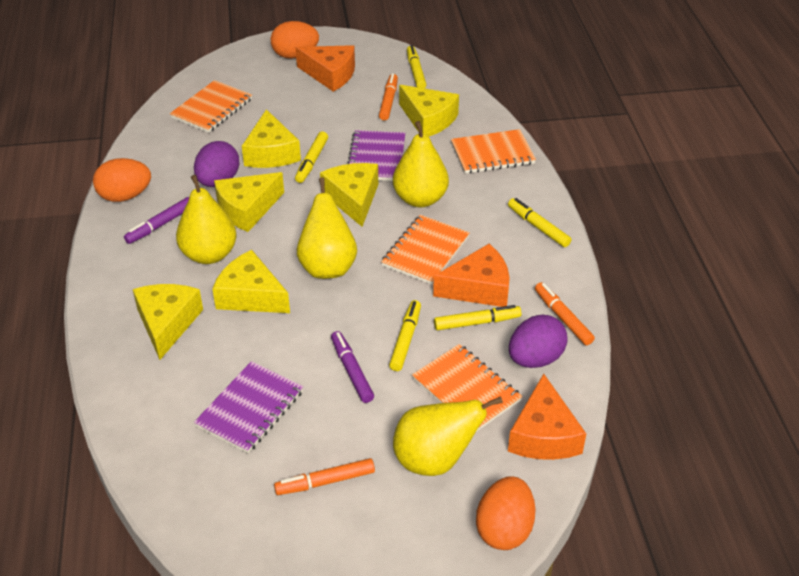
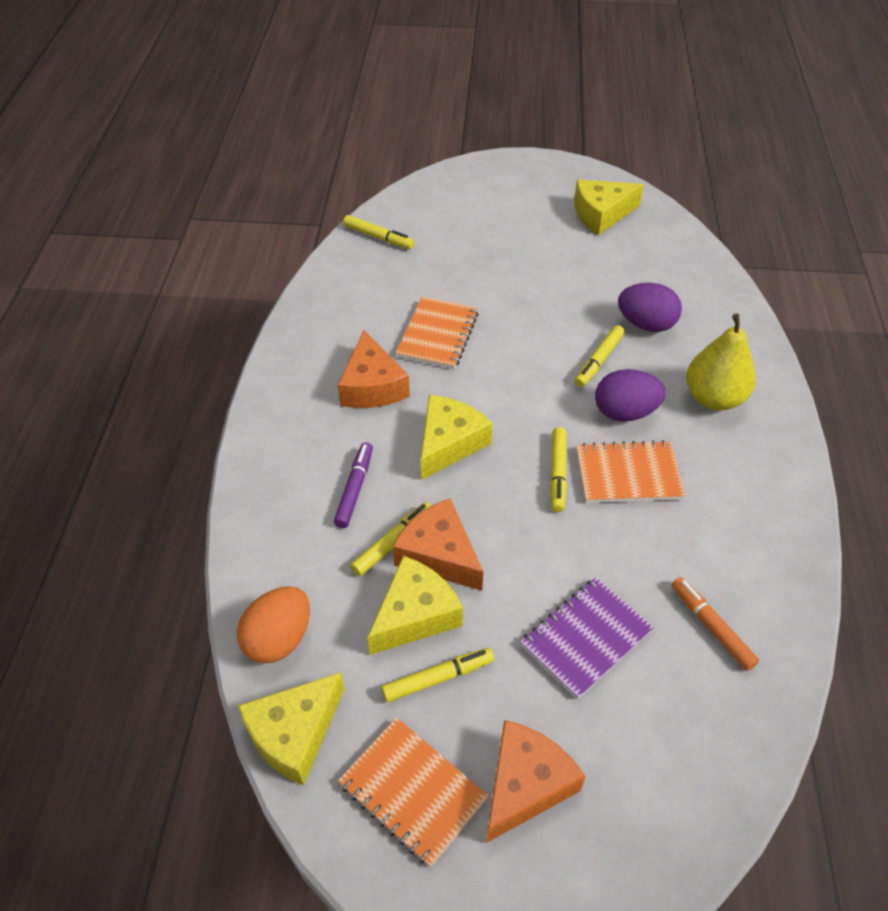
orange egg: [93,158,151,202] [271,21,319,59] [476,476,536,550] = 3 -> [237,586,310,663] = 1
orange marker: [274,458,375,495] [379,73,398,120] [535,282,595,345] = 3 -> [672,577,759,671] = 1
orange notebook: [170,80,252,133] [381,215,470,285] [412,344,522,433] [451,129,536,174] = 4 -> [338,718,489,868] [396,296,479,369] [576,440,685,503] = 3
purple marker: [124,197,189,244] [331,331,374,403] = 2 -> [334,442,373,528] = 1
purple notebook: [194,361,303,453] [347,130,405,181] = 2 -> [520,577,654,699] = 1
yellow cheese: [133,284,203,360] [212,250,290,313] [214,172,284,232] [242,109,301,168] [320,163,378,227] [399,85,459,137] = 6 -> [238,672,345,786] [367,556,463,655] [421,395,493,480] [574,180,644,235] = 4
yellow pear: [176,175,237,264] [297,177,357,279] [393,121,449,207] [393,396,503,476] = 4 -> [686,313,756,410] = 1

